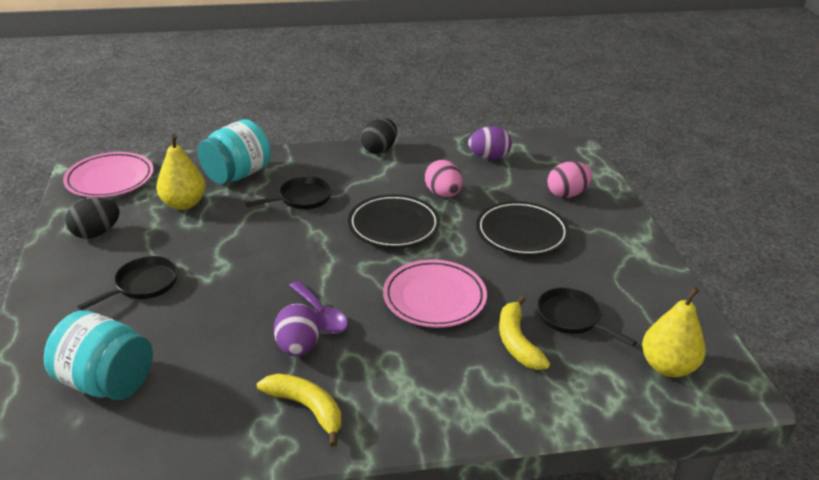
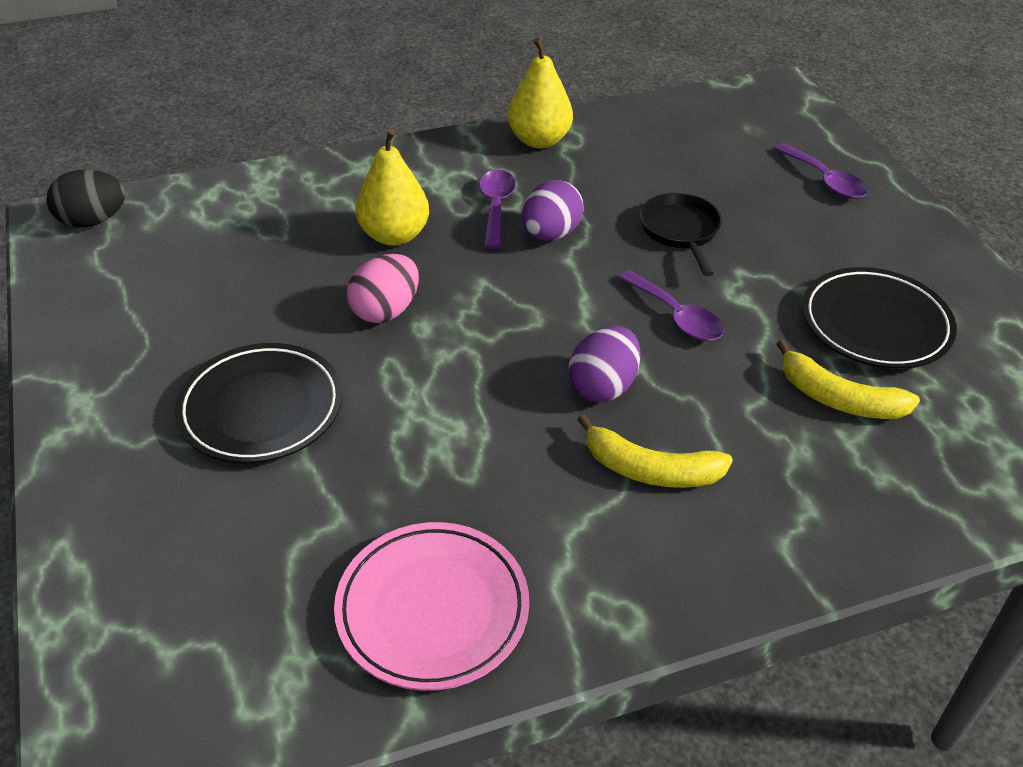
black egg: [65,198,120,239] [361,118,397,154] = 2 -> [46,170,126,228] = 1
black pan: [77,256,178,310] [245,176,332,209] [537,287,637,347] = 3 -> [640,193,722,277] = 1
pink egg: [425,160,462,197] [547,161,592,198] = 2 -> [347,254,419,323] = 1
pink plate: [63,152,154,198] [383,260,487,328] = 2 -> [334,522,529,691] = 1
purple spoon: [289,281,348,334] = 1 -> [479,170,516,249] [618,270,724,341] [775,143,868,199] = 3
turquoise jar: [44,311,153,400] [198,119,271,184] = 2 -> none = 0

